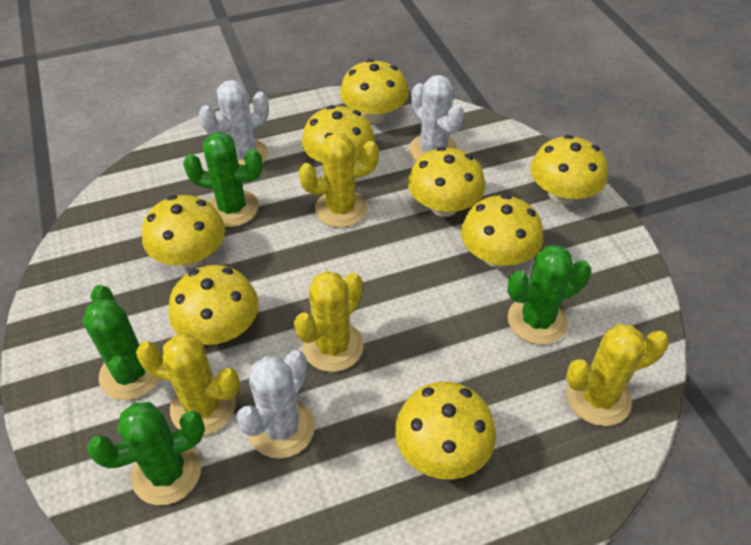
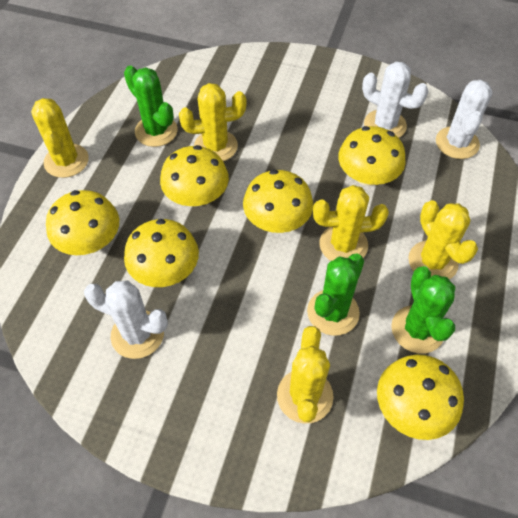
green cactus: [83,285,160,400] [87,402,205,505] [183,132,263,227] [507,245,591,345] = 4 -> [124,66,178,147] [307,254,364,336] [391,266,455,353] = 3
yellow cactus: [136,334,240,435] [294,271,364,372] [299,133,379,228] [566,324,669,426] = 4 -> [31,98,89,178] [179,83,246,161] [277,326,334,424] [313,185,389,261] [408,200,478,279] = 5
yellow mushroom: [142,195,225,268] [169,265,259,345] [302,105,375,163] [340,59,409,124] [395,382,496,480] [408,147,486,217] [461,194,543,268] [530,135,608,205] = 8 -> [46,190,119,255] [124,219,199,287] [160,145,229,207] [243,169,313,233] [338,126,406,186] [377,355,464,440] = 6

